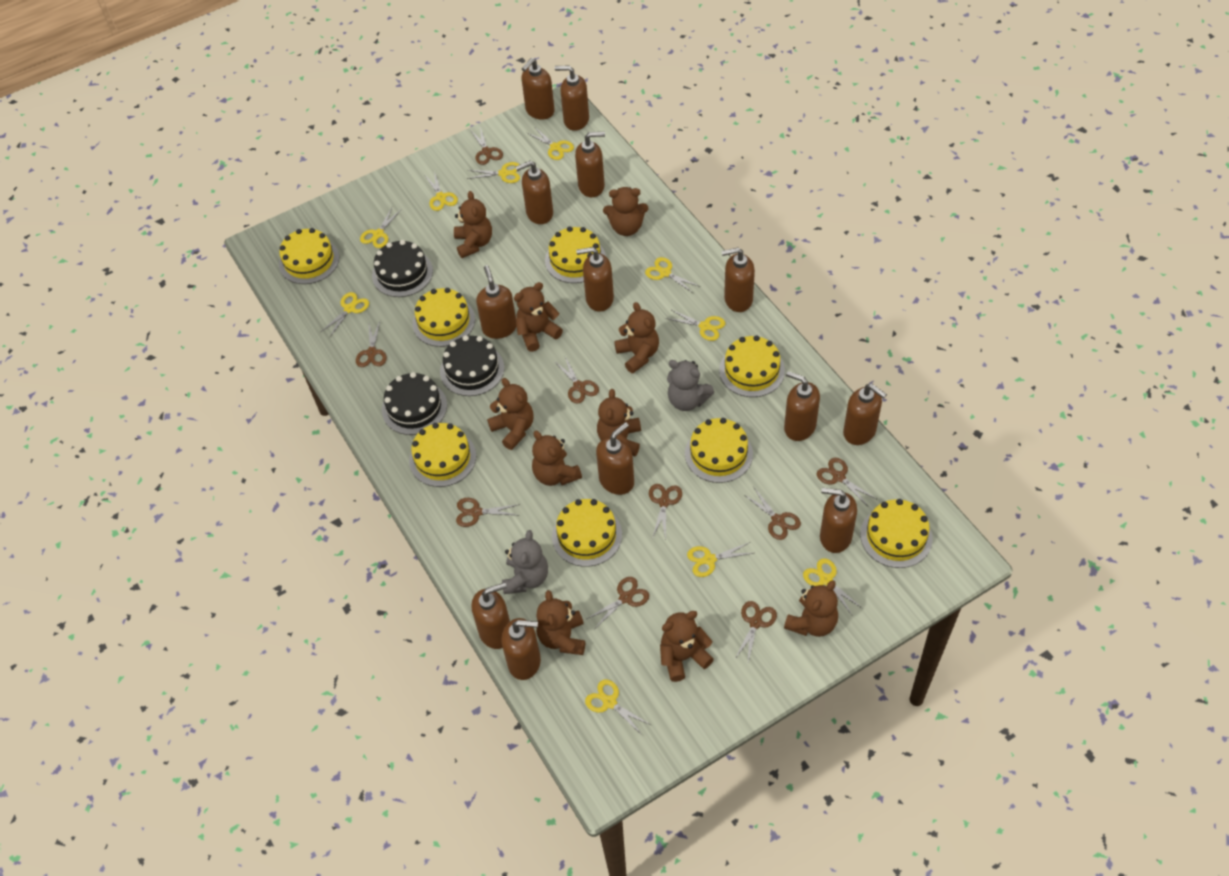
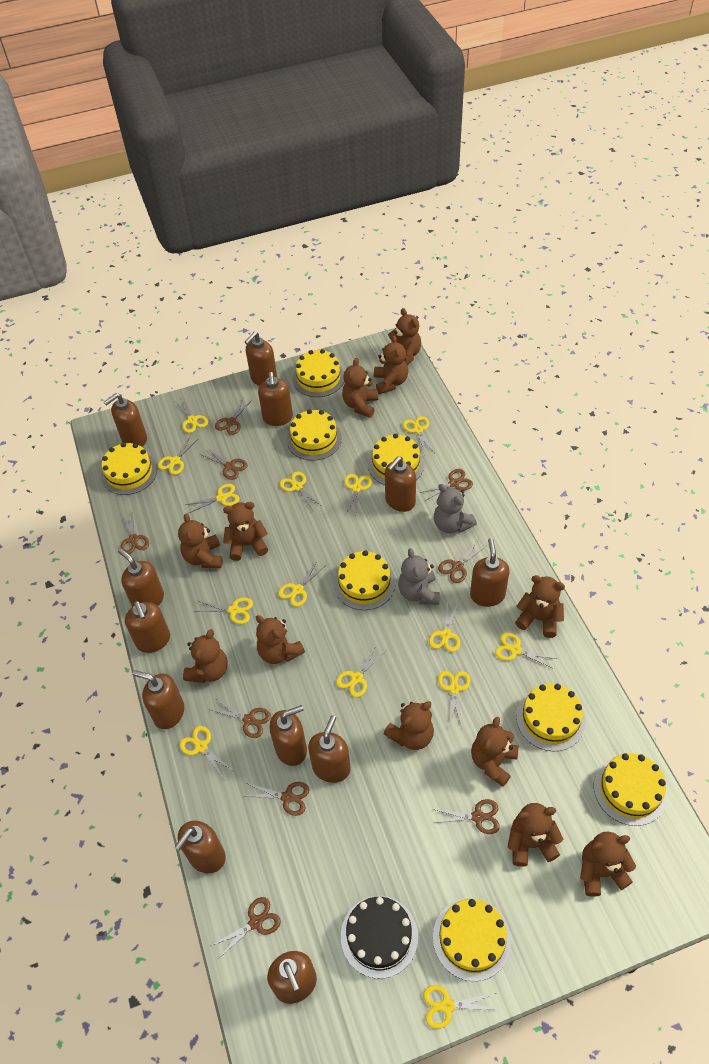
black cake: [372,240,433,297] [382,372,447,435] [440,335,504,396] = 3 -> [341,896,418,979] = 1
brown soap dispenser: [471,582,510,649] [476,265,516,339] [502,618,541,680] [515,161,553,224] [522,58,555,120] [555,65,589,131] [575,132,605,197] [576,247,614,312] [596,422,634,495] [721,248,755,312] [784,371,820,441] [820,488,857,553] [843,384,887,445] = 13 -> [104,393,147,447] [118,549,164,607] [125,601,170,653] [133,670,184,729] [175,821,226,873] [245,332,277,386] [258,372,293,426] [267,951,317,1004] [269,705,307,766] [308,715,351,783] [385,457,416,512] [470,538,509,607] = 12
brown teddy bear: [454,191,492,258] [487,378,534,450] [514,282,563,352] [532,431,582,486] [536,590,585,655] [597,389,641,457] [603,187,648,236] [614,302,659,373] [660,611,714,682] [784,580,838,637] = 10 -> [178,513,223,568] [183,629,227,683] [223,502,268,561] [256,615,305,664] [342,358,378,418] [374,335,408,394] [384,308,421,365] [384,701,434,750] [471,717,518,787] [508,803,563,867] [515,575,565,638] [580,832,636,897] = 12
yellow scissors: [321,292,369,338] [360,207,402,248] [425,171,458,211] [467,162,520,183] [527,128,574,160] [585,680,651,735] [645,257,700,293] [666,309,725,341] [687,542,753,577] [803,558,862,615] = 10 -> [158,435,199,475] [175,397,208,433] [180,726,234,779] [185,484,240,513] [198,597,253,624] [278,561,326,607] [280,471,323,512] [336,646,386,697] [344,474,372,516] [403,416,434,454] [423,985,500,1029] [429,601,460,652] [438,671,470,725] [495,633,557,669] = 14

